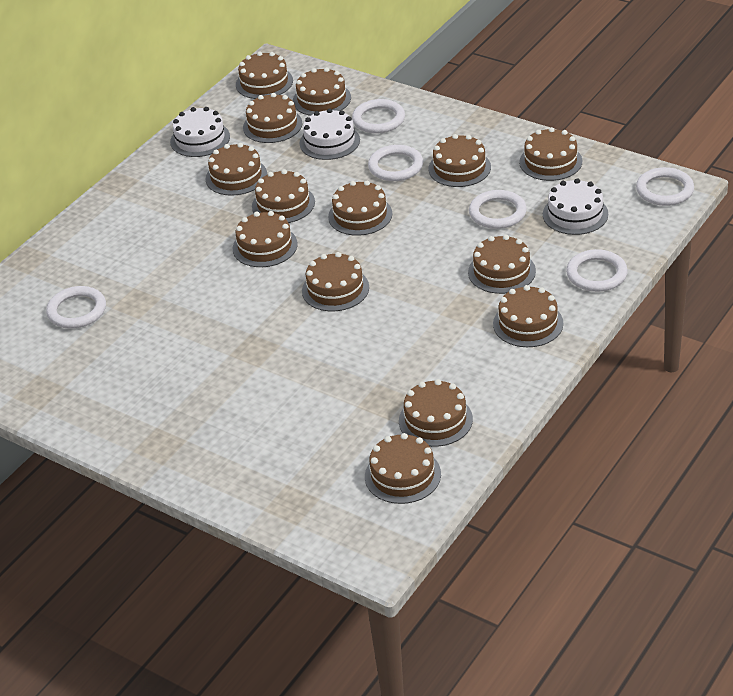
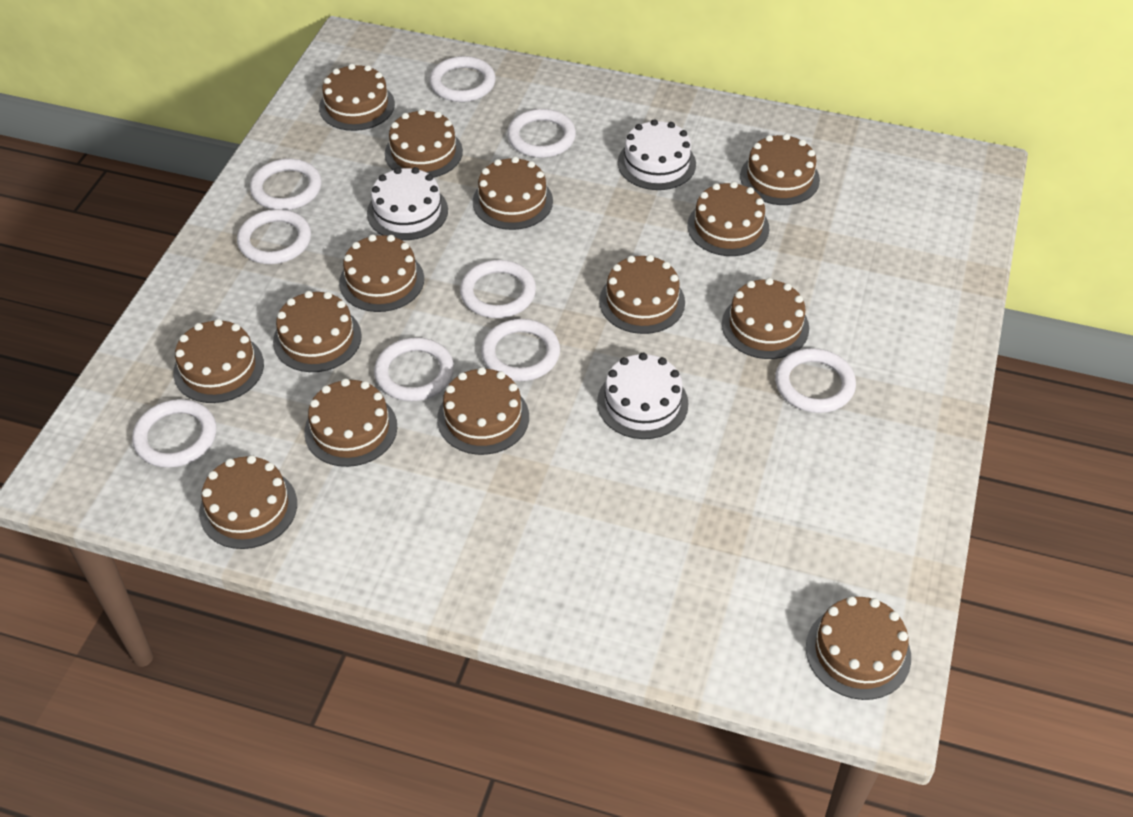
white ring: [46,286,106,329] [352,99,405,133] [368,145,423,181] [469,190,527,229] [566,249,628,292] [636,167,694,206] = 6 -> [132,399,216,468] [237,209,311,264] [250,159,322,210] [374,337,454,401] [429,56,496,102] [460,260,536,318] [481,319,560,381] [507,109,576,158] [775,348,856,413] = 9

